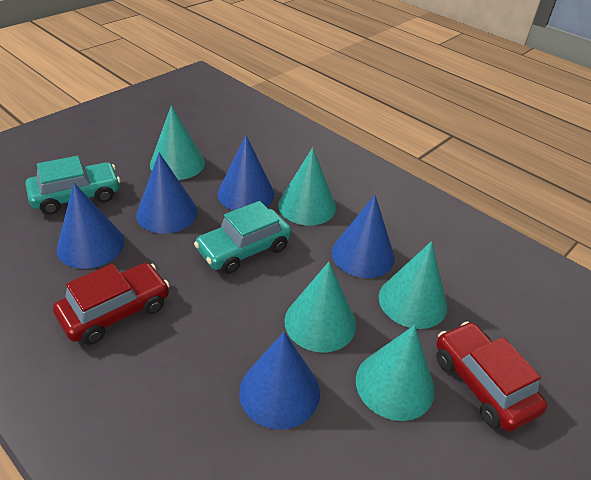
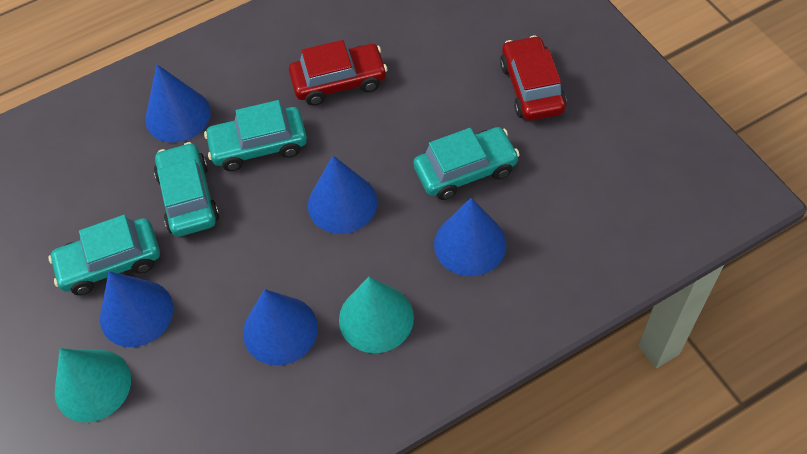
turquoise car: [26,156,121,215] [194,201,292,274] = 2 -> [48,215,160,295] [154,142,220,237] [204,100,307,171] [413,127,520,200] = 4
turquoise cone: [150,105,205,180] [278,147,336,226] [284,262,356,352] [356,325,435,421] [379,241,447,329] = 5 -> [54,348,131,423] [339,277,414,353] = 2

